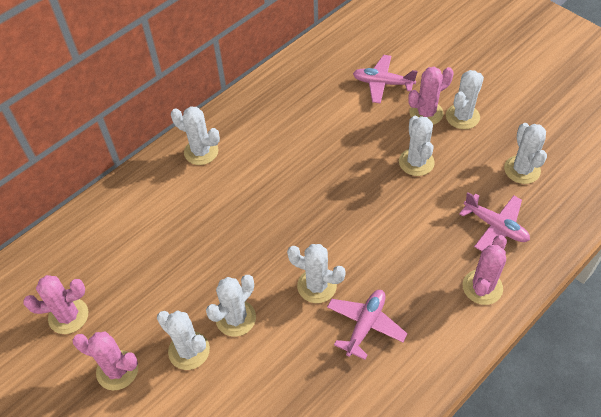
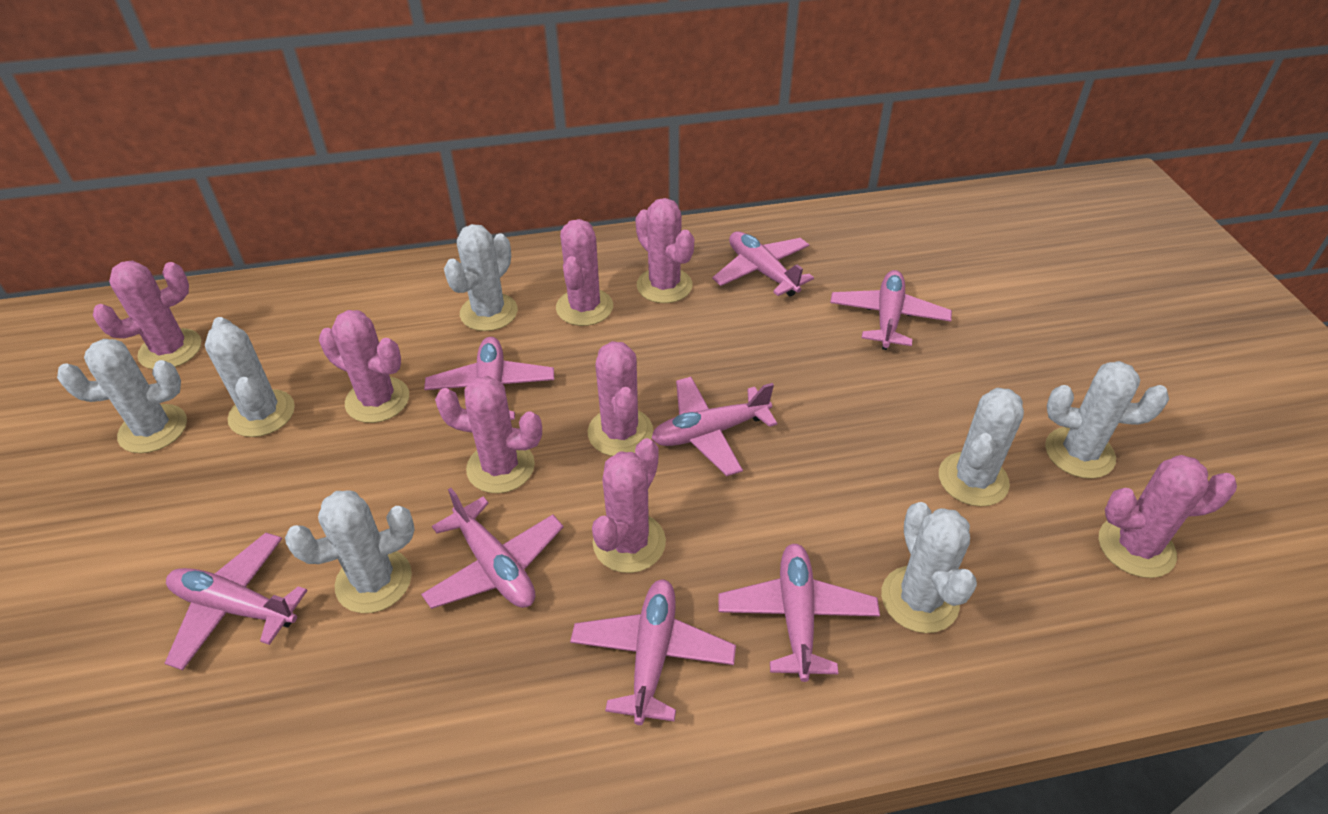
pink cactus: [24,275,88,334] [73,331,138,390] [408,67,454,125] [462,235,507,305] = 4 -> [93,261,201,369] [319,310,409,423] [435,376,542,493] [556,219,613,326] [588,341,653,456] [592,438,666,573] [635,198,694,303] [1099,455,1237,578] = 8
pink plane: [327,290,408,360] [353,55,418,104] [459,192,530,251] = 3 -> [165,533,308,670] [421,488,563,609] [424,337,554,420] [570,580,736,725] [651,377,777,476] [712,231,814,297] [718,544,880,682] [830,270,952,350] = 8

